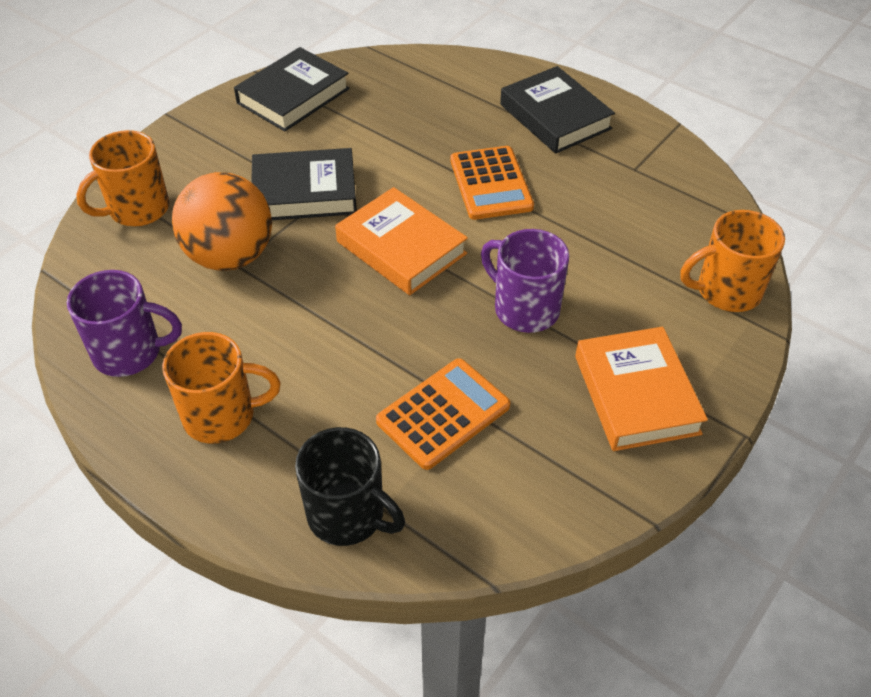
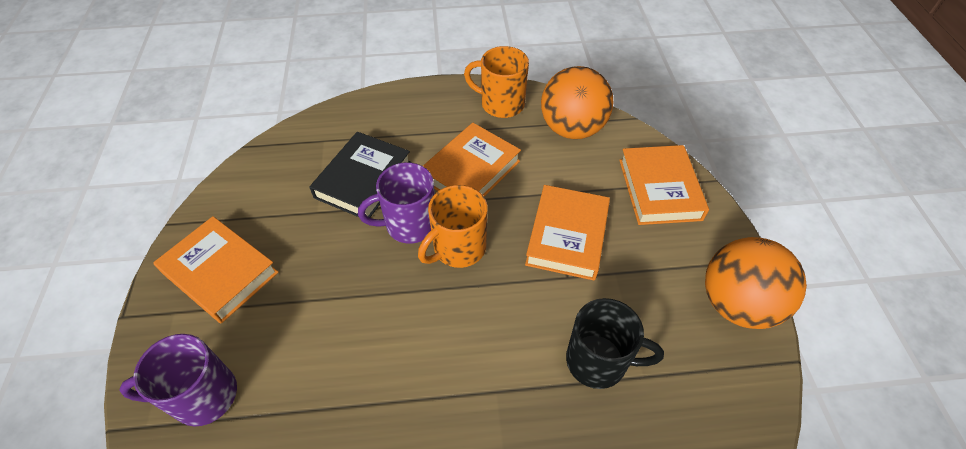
black book: [234,47,350,132] [251,148,357,220] [500,66,615,154] = 3 -> [309,132,411,218] = 1
orange ball: [172,172,272,271] = 1 -> [541,66,614,139] [705,237,807,329] = 2
orange book: [335,187,468,295] [575,327,708,451] = 2 -> [153,216,279,323] [423,123,521,197] [525,185,610,280] [619,145,709,225] = 4
orange calculator: [376,358,511,470] [450,146,534,220] = 2 -> none = 0
orange mug: [76,130,169,226] [162,332,280,444] [680,210,785,312] = 3 -> [418,185,488,268] [464,46,529,118] = 2

